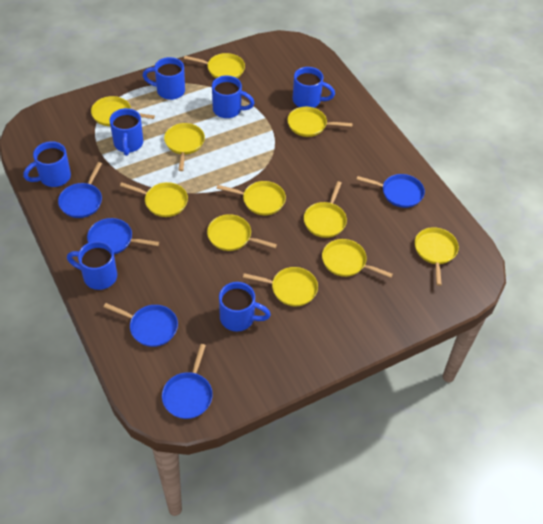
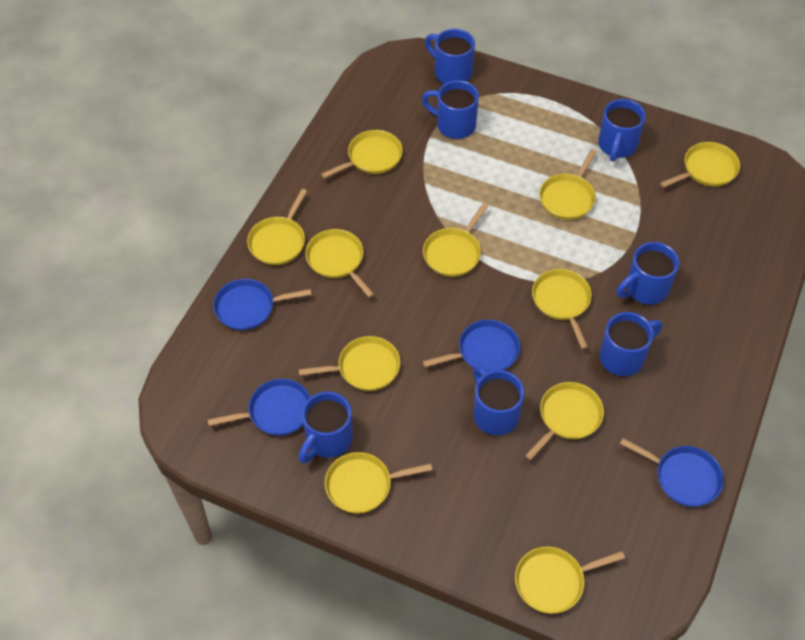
blue pan: [58,162,102,218] [87,218,159,254] [104,303,178,347] [162,344,213,419] [356,174,425,208] = 5 -> [208,379,310,436] [213,279,312,330] [423,320,520,372] [620,438,724,507] = 4

